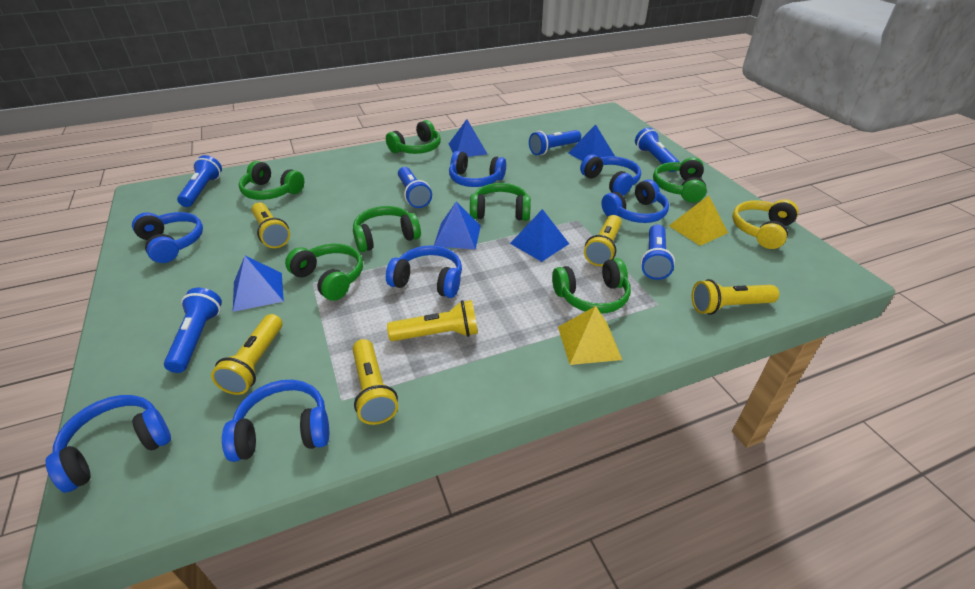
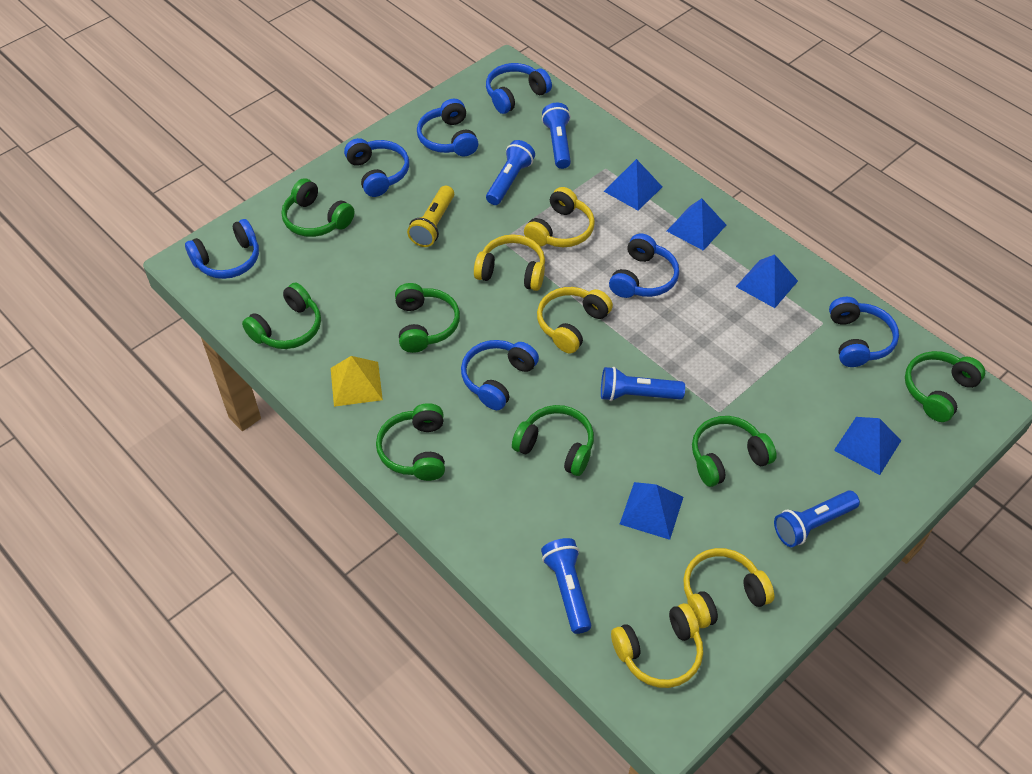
blue flashlight: [164,288,222,373] [177,155,222,207] [398,167,432,208] [529,130,581,155] [635,127,680,172] [641,224,675,280] = 6 -> [486,140,535,205] [541,538,591,634] [542,103,571,169] [601,367,685,401] [774,491,860,547] = 5
yellow flashlight: [211,314,283,395] [251,202,290,248] [352,339,398,425] [387,300,478,341] [584,215,622,266] [692,279,779,315] = 6 -> [407,186,454,247] = 1
yellow headphones: [732,199,799,249] = 1 -> [474,234,545,291] [524,187,595,247] [537,287,613,354] [611,603,703,688] [683,548,774,628] = 5
yellow pyramid: [558,306,622,365] [669,195,728,246] = 2 -> [331,356,383,407] = 1

